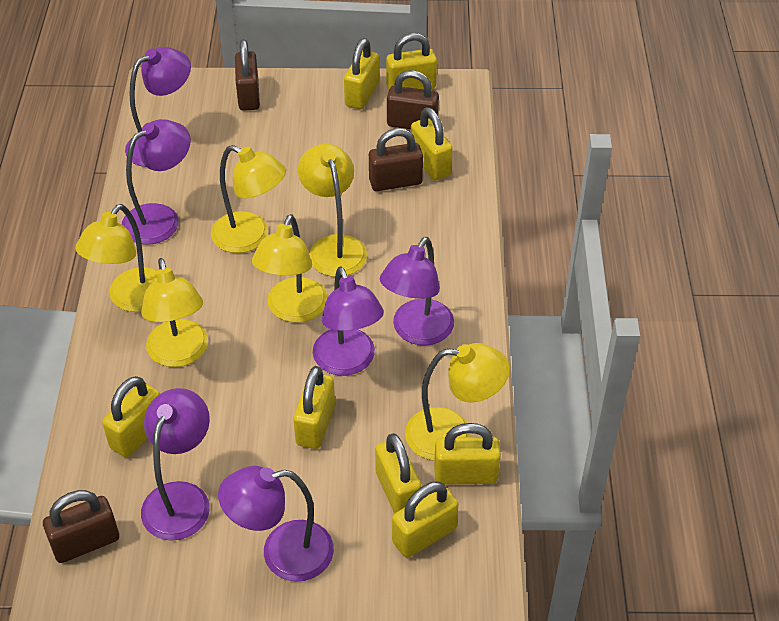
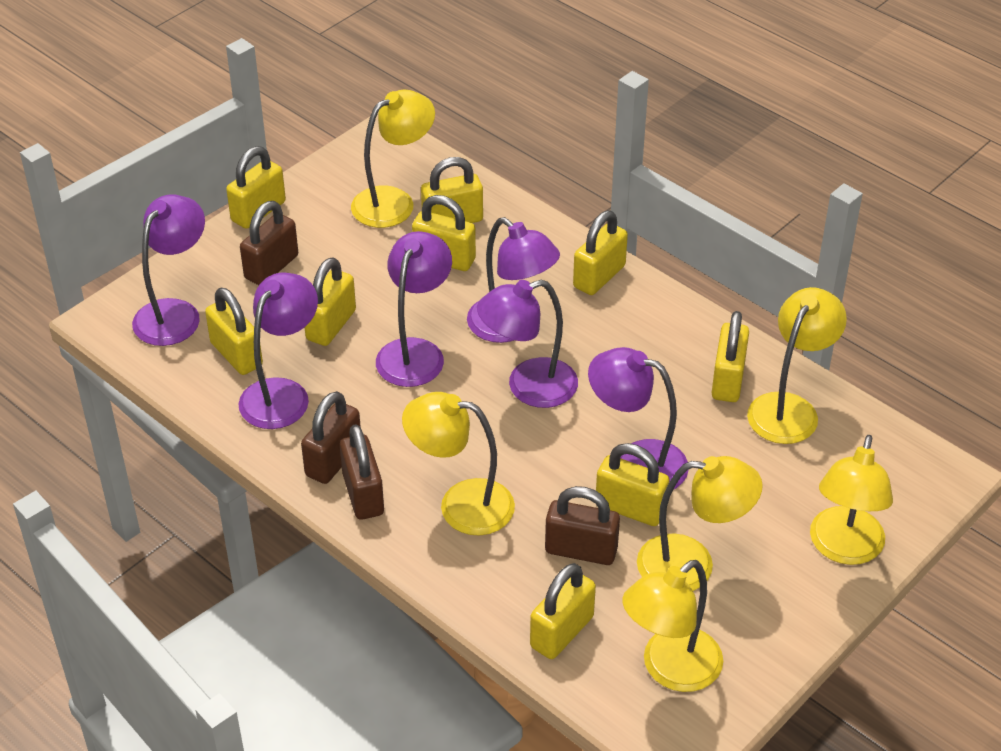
yellow padlock: [102,376,160,457] [293,366,335,449] [344,38,379,109] [375,433,422,514] [386,33,437,90] [392,481,459,558] [411,107,453,180] [434,423,501,485] = 8 -> [205,288,263,375] [226,146,286,229] [305,257,356,346] [412,195,476,271] [421,157,483,223] [530,563,596,659] [573,211,628,295] [596,443,670,526] [712,311,749,402] = 9

